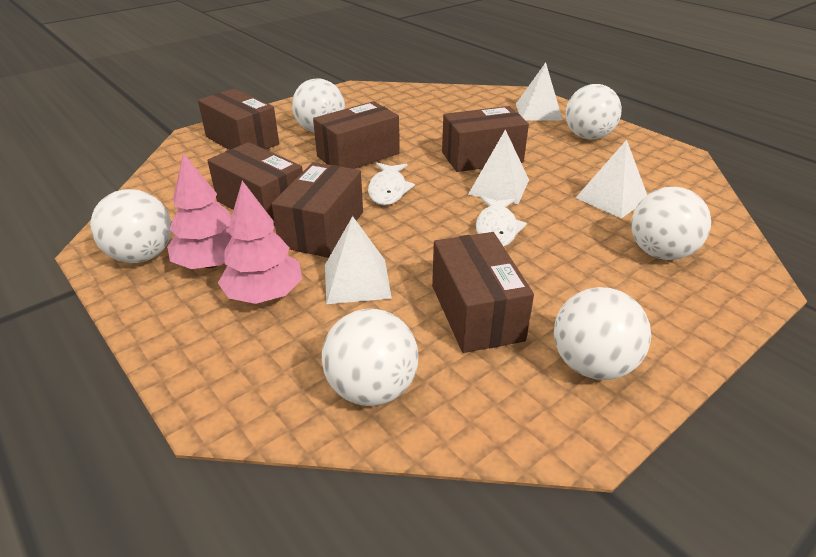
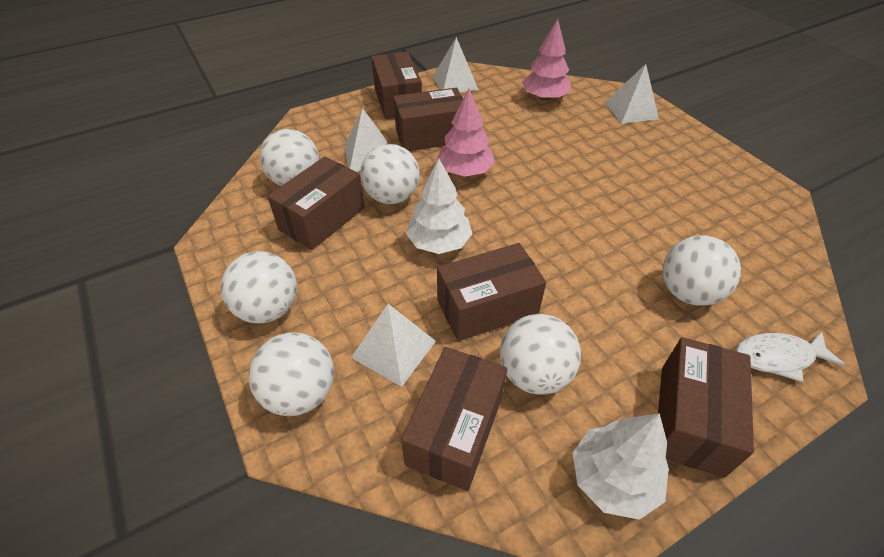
white fish: [368,163,415,205] [476,196,527,247] = 2 -> [736,331,845,382] = 1
white tree: none = 0 -> [406,158,473,254] [572,413,669,520] = 2

